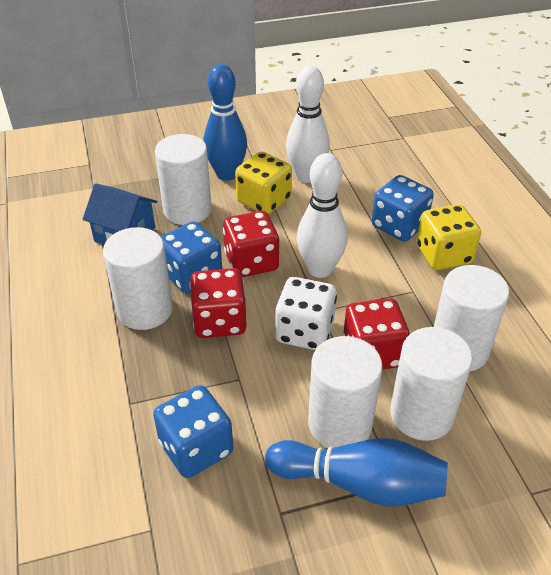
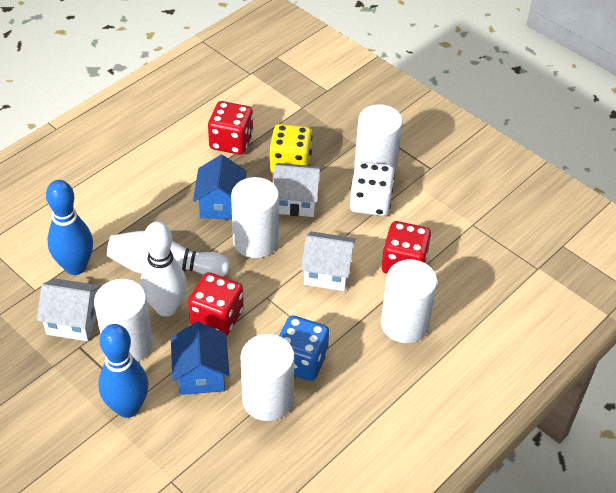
blue dice: [153,385,233,478] [161,221,222,294] [372,175,434,242] = 3 -> [279,315,329,381] = 1
blue house: [83,183,157,245] = 1 -> [171,322,230,395] [193,155,247,220] = 2
white house: none = 0 -> [37,278,101,341] [273,163,321,217] [301,231,356,291] = 3
yellow dice: [235,152,292,215] [416,204,481,270] = 2 -> [269,124,312,173] = 1

